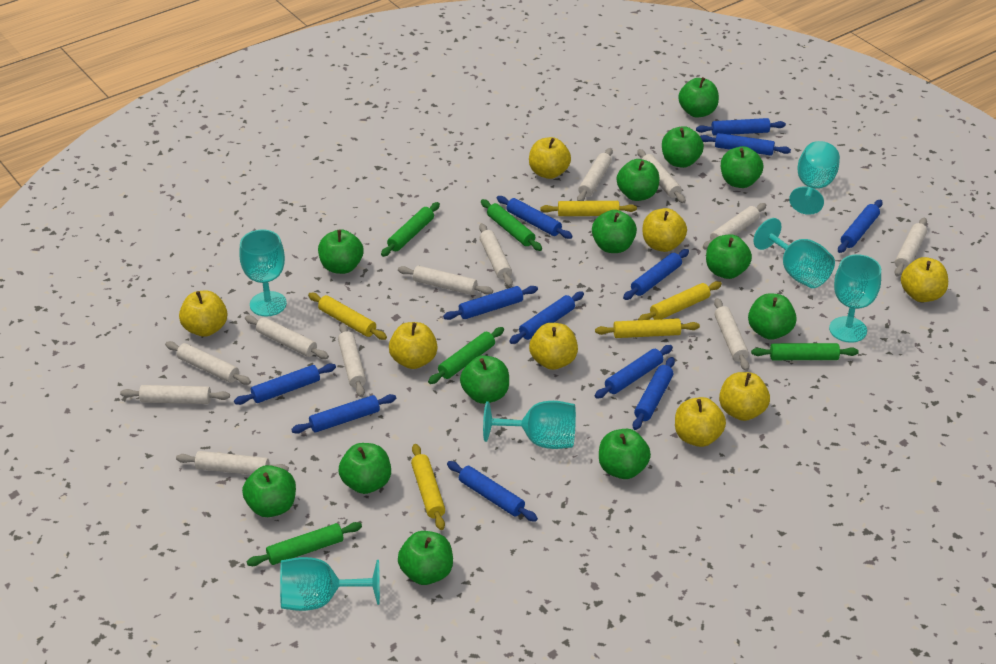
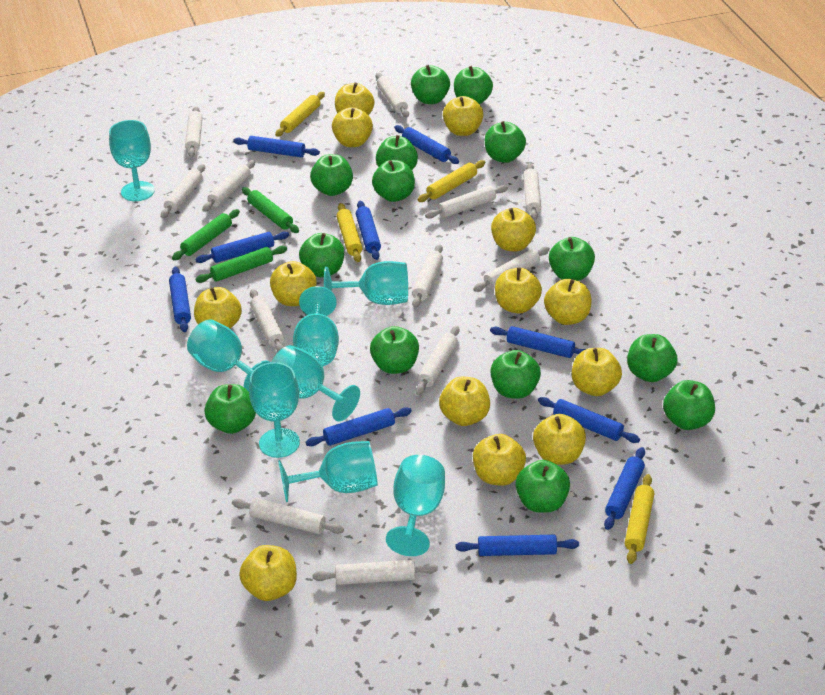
blue rolling pin: [234,364,336,405] [291,394,396,434] [443,286,538,320] [447,461,538,522] [497,196,573,239] [509,292,584,344] [595,345,673,399] [623,249,689,300] [633,357,675,430] [696,118,786,136] [700,133,791,156] [838,200,883,253] = 12 -> [169,267,191,332] [195,232,289,263] [233,136,320,157] [306,407,412,446] [356,201,381,260] [394,125,459,164] [456,535,579,556] [490,326,586,358] [538,397,640,443] [604,447,645,530] = 10
green apple: [242,465,296,517] [318,229,363,274] [339,443,391,494] [398,531,453,585] [460,355,509,404] [592,210,637,253] [599,429,651,479] [616,159,659,201] [662,126,704,168] [678,77,719,117] [706,234,752,279] [721,146,763,188] [748,293,797,340] = 13 -> [204,384,256,434] [299,233,344,277] [310,154,353,196] [370,326,419,374] [372,160,415,202] [376,135,418,170] [411,65,450,104] [454,66,493,104] [485,121,526,163] [490,350,541,399] [515,460,570,513] [549,237,595,281] [627,334,677,382] [663,380,715,430] = 14
green rolling pin: [247,522,362,566] [381,202,440,257] [428,327,504,384] [481,199,542,251] [751,343,859,360] = 5 -> [172,209,240,260] [195,246,287,283] [242,187,299,233] = 3
turquoise goblet: [239,229,287,316] [280,557,380,611] [483,401,576,449] [753,218,835,288] [789,141,840,215] [829,254,881,343] = 6 -> [109,120,155,201] [187,319,271,392] [249,362,300,458] [271,345,360,421] [278,441,378,502] [293,286,339,367] [324,261,408,305] [386,455,445,556] = 8
yellow apple: [179,291,227,337] [389,322,438,369] [529,137,571,179] [529,323,578,370] [643,208,687,252] [675,397,726,447] [719,372,770,421] [901,257,948,302] = 8 -> [194,287,242,328] [239,545,297,601] [270,261,317,306] [332,107,373,147] [335,83,375,115] [439,377,490,426] [443,96,483,136] [473,434,526,486] [491,208,536,252] [495,267,542,313] [533,414,586,465] [544,279,591,325] [572,348,622,396] = 13
yellow rolling pin: [308,293,387,340] [411,444,445,530] [540,201,637,216] [595,318,700,338] [638,281,722,320] = 5 -> [275,92,325,137] [336,203,363,262] [418,160,485,202] [625,474,654,564] = 4

